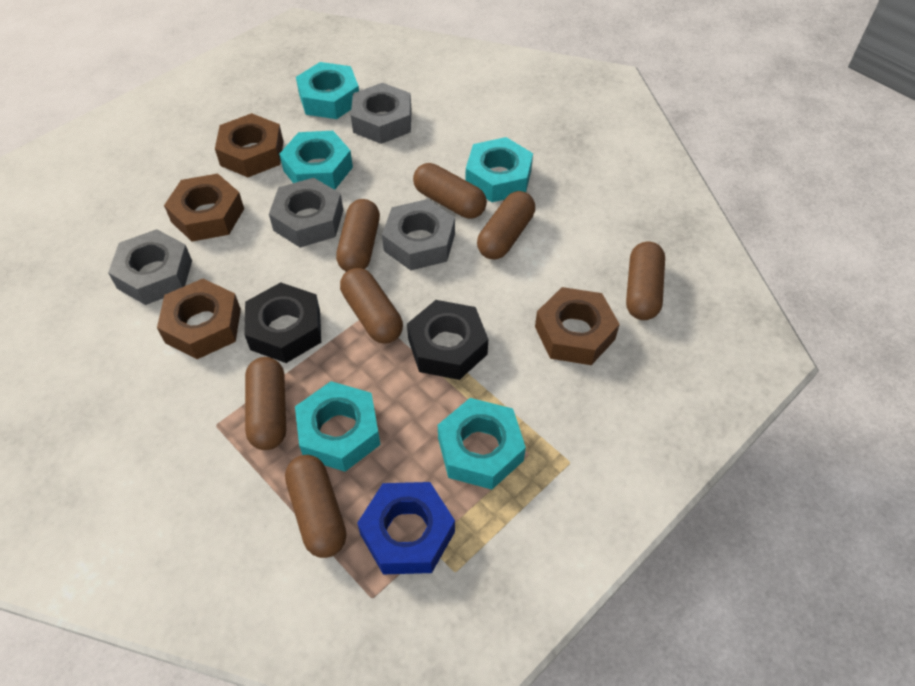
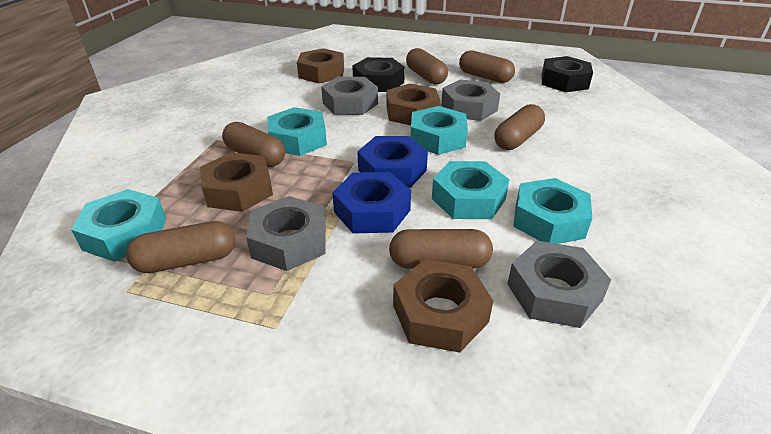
blue nut: [357,482,455,575] = 1 -> [332,172,411,234] [357,136,428,188] = 2
brown capsule: [245,357,286,450] [285,455,346,558] [336,199,380,272] [340,268,403,343] [413,163,487,219] [477,191,535,259] [626,241,665,320] = 7 -> [126,221,235,273] [222,122,285,167] [389,229,493,269] [406,48,448,84] [459,50,515,83] [494,104,545,150] = 6

